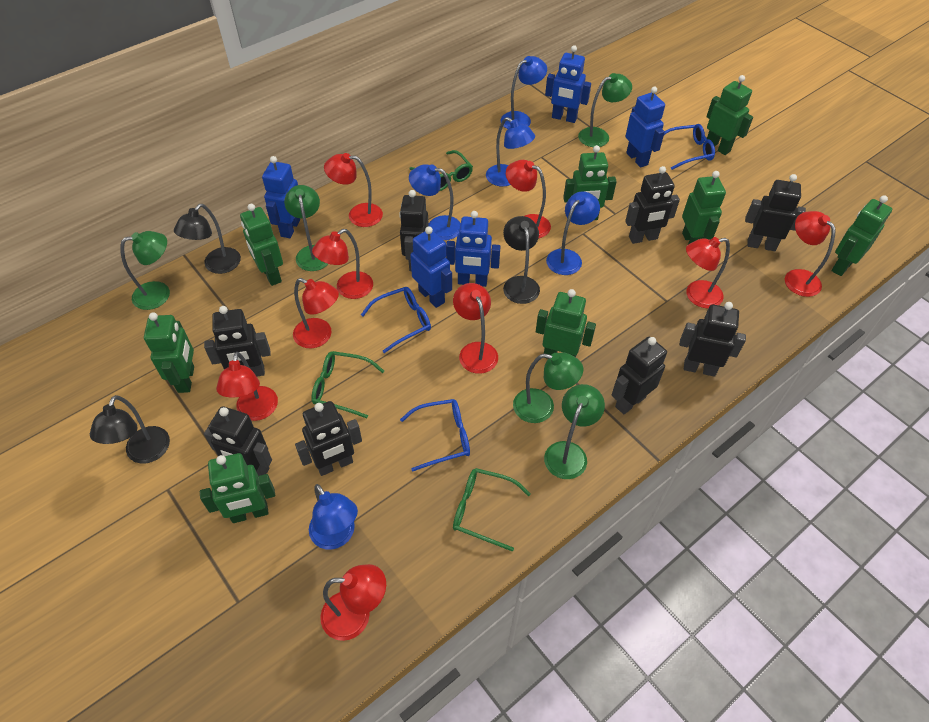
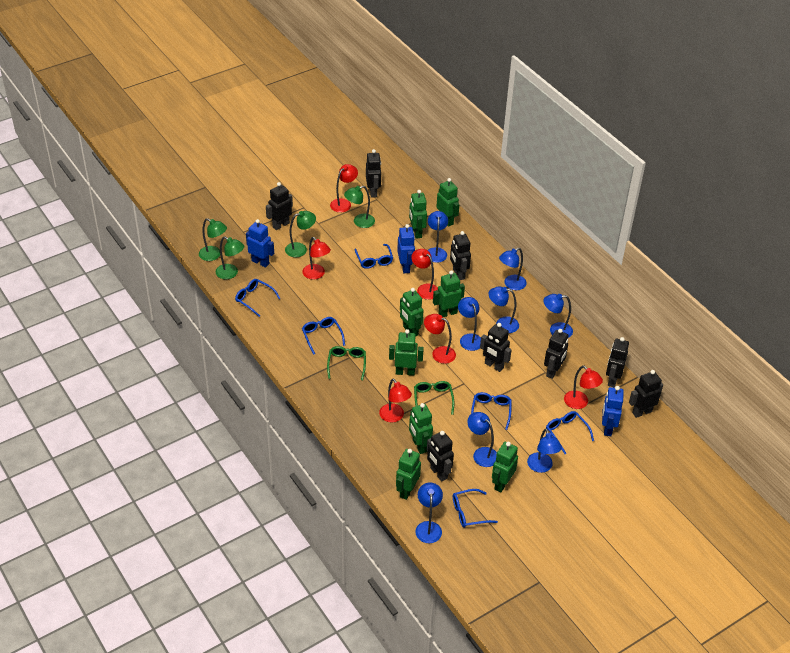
black lamp: [90,395,170,464] [174,204,241,274] [503,216,540,304] = 3 -> none = 0
blue glasses: [361,287,431,353] [400,399,470,471] [664,124,715,170] = 3 -> [235,279,281,317] [302,317,345,355] [354,244,393,269] [453,489,498,528] [471,392,512,430] [546,411,594,454] = 6
blue lamp: [309,484,358,550] [409,164,461,240] [486,117,535,187] [501,56,547,129] [546,191,600,275] = 5 -> [415,482,443,543] [428,211,448,263] [458,297,481,351] [467,412,497,467] [489,286,519,333] [499,248,527,290] [527,428,562,473] [543,294,573,338] = 8
blue robot: [262,156,300,238] [410,226,452,308] [446,211,501,287] [545,45,591,123] [625,87,665,168] = 5 -> [246,219,274,268] [397,224,415,273] [602,386,624,436] = 3
green glasses: [311,351,384,418] [410,150,473,191] [453,468,531,552] = 3 -> [327,346,366,380] [414,381,454,415] = 2
green lamp: [120,231,170,310] [284,185,328,271] [513,353,583,423] [544,384,605,479] [578,73,632,147] = 5 -> [199,218,227,261] [216,236,244,279] [285,211,316,257] [344,186,375,228] = 4
red lamp: [216,352,278,421] [293,278,339,349] [312,229,373,299] [320,564,386,641] [324,153,383,227] [453,283,498,374] [506,160,551,238] [686,237,730,308] [785,211,835,297] = 9 -> [303,237,331,280] [330,164,358,213] [379,379,412,423] [411,249,438,300] [424,314,456,364] [564,366,603,409] = 6

